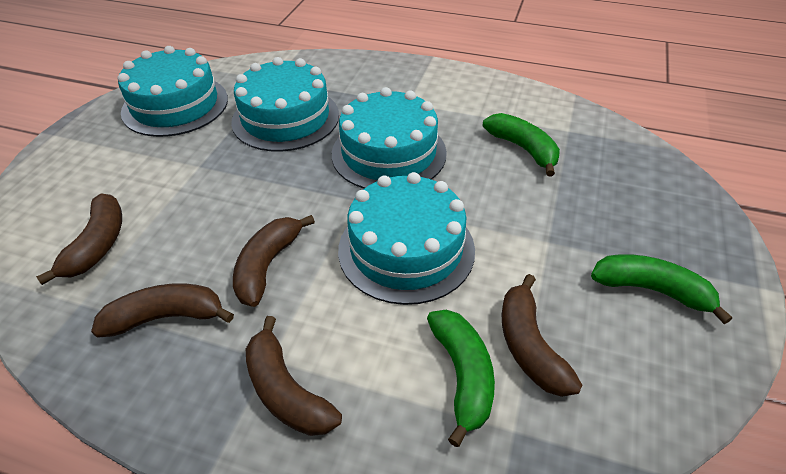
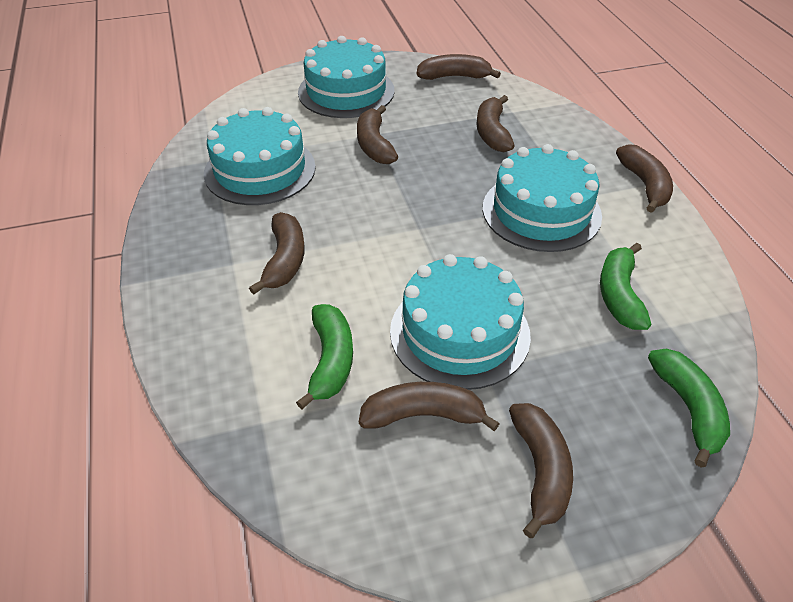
brown banana: [36,194,122,285] [91,283,234,337] [233,215,315,307] [246,316,342,436] [502,274,582,397] = 5 -> [249,212,305,295] [357,105,398,164] [359,382,500,431] [417,54,501,80] [477,95,515,152] [509,403,573,538] [616,144,673,213] = 7

